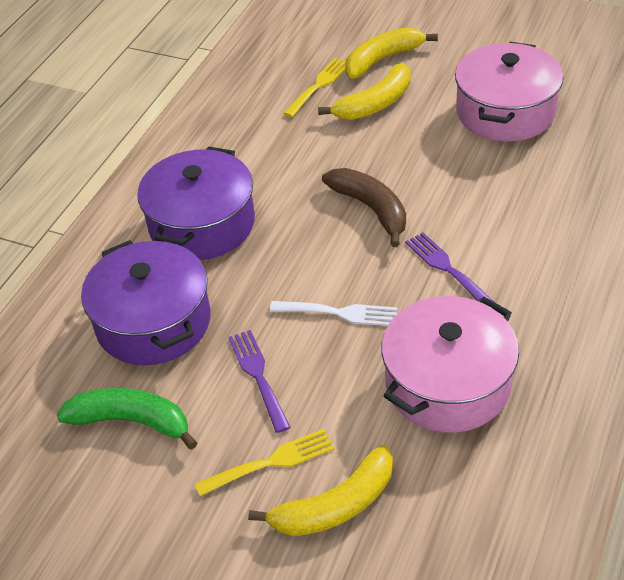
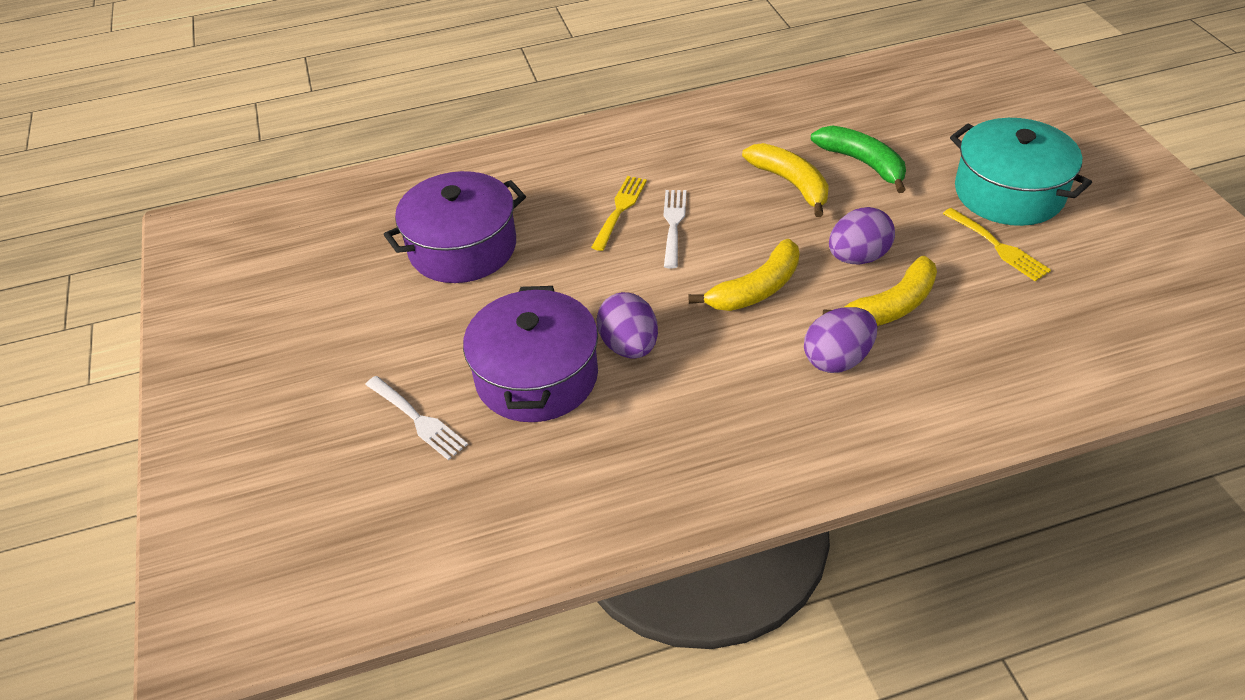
brown banana: [322,168,406,247] = 1 -> none = 0
pink pot: [381,296,519,432] [455,42,563,141] = 2 -> none = 0
purple egg: none = 0 -> [596,292,658,359] [804,307,877,373] [829,207,895,264] = 3
purple fork: [228,330,290,433] [405,232,494,302] = 2 -> none = 0
turquoise pot: none = 0 -> [950,118,1092,226] = 1
white fork: [270,301,397,326] = 1 -> [365,376,468,460] [664,190,686,268] = 2

